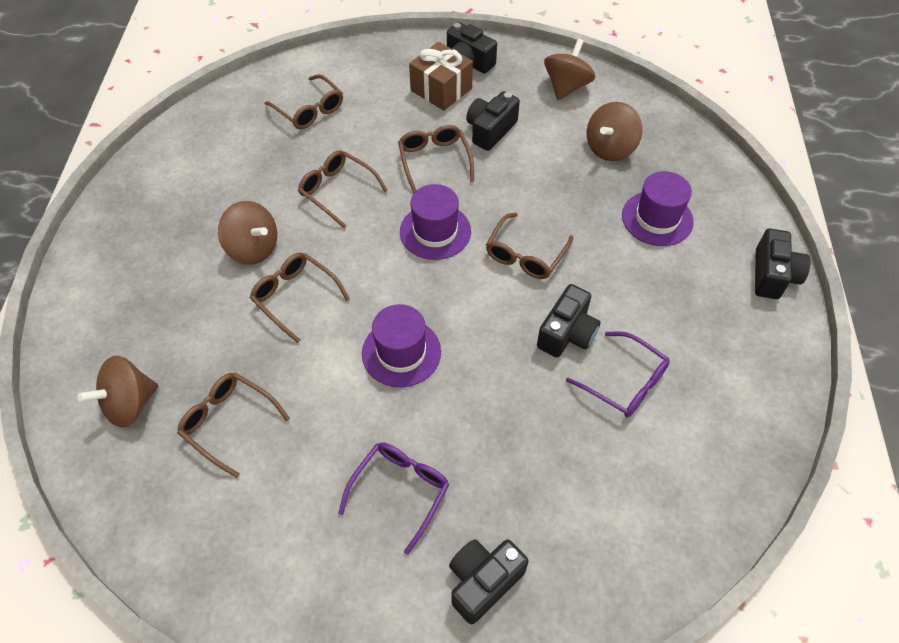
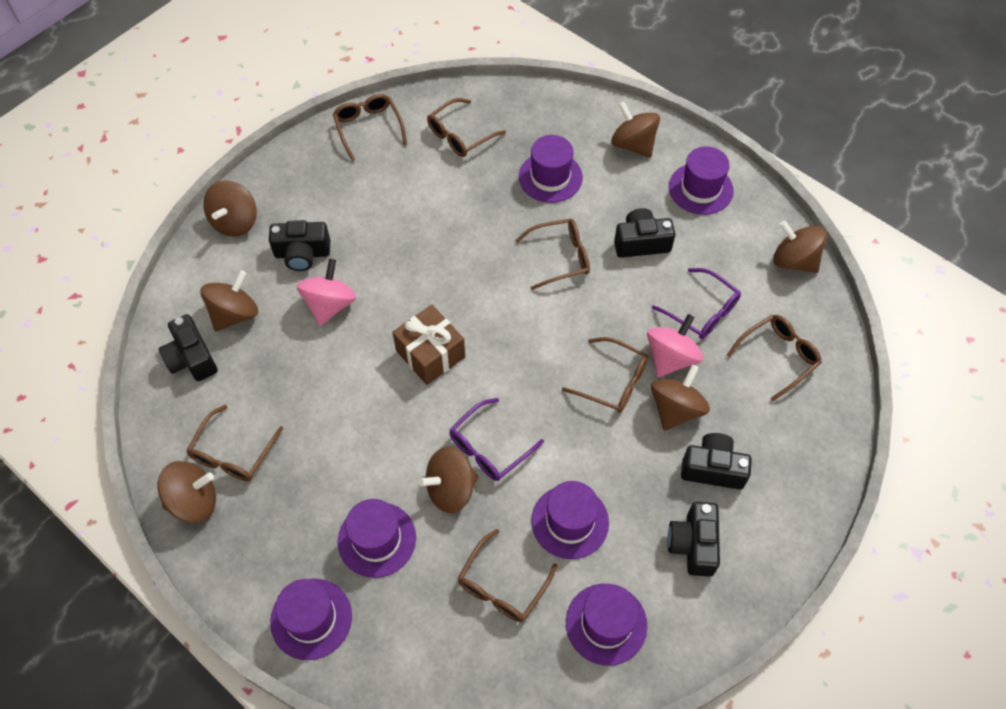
brown glasses: [177,372,290,478] [250,253,350,343] [265,74,343,129] [298,150,388,228] [398,125,474,193] [486,213,573,279] = 6 -> [187,405,284,481] [333,94,407,161] [427,98,506,157] [458,529,557,622] [515,219,590,290] [562,337,648,413] [727,315,822,401] = 7
brown spinning top: [77,356,158,427] [218,201,277,265] [544,39,595,100] [587,102,643,161] = 4 -> [158,461,216,523] [201,270,258,332] [203,180,257,237] [418,447,478,513] [611,102,660,158] [651,365,710,431] [773,220,827,273] = 7
pink spinning top: none = 0 -> [297,259,356,326] [647,314,703,377] = 2
purple hat: [362,304,441,387] [400,184,471,260] [622,171,694,246] = 3 -> [270,579,352,660] [338,499,416,578] [519,135,583,203] [531,481,609,559] [566,584,647,666] [669,146,734,215] = 6

